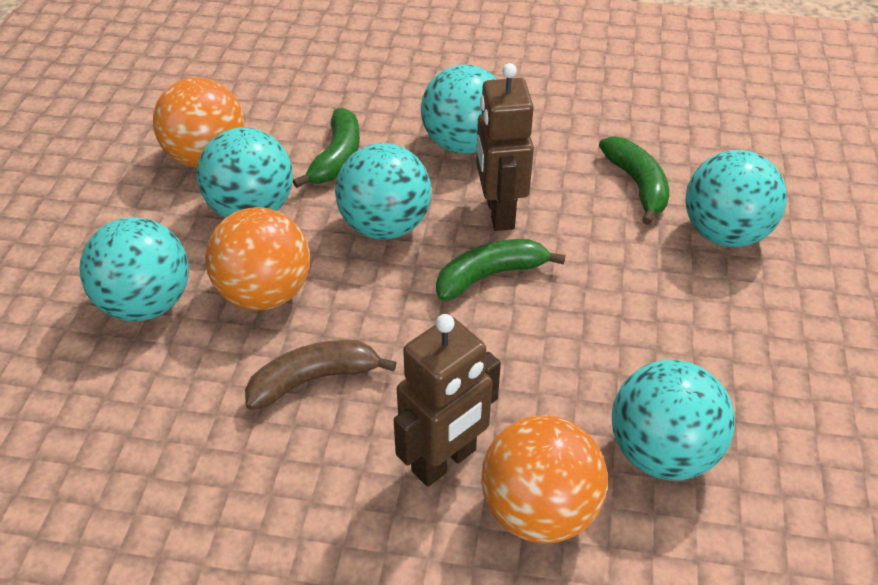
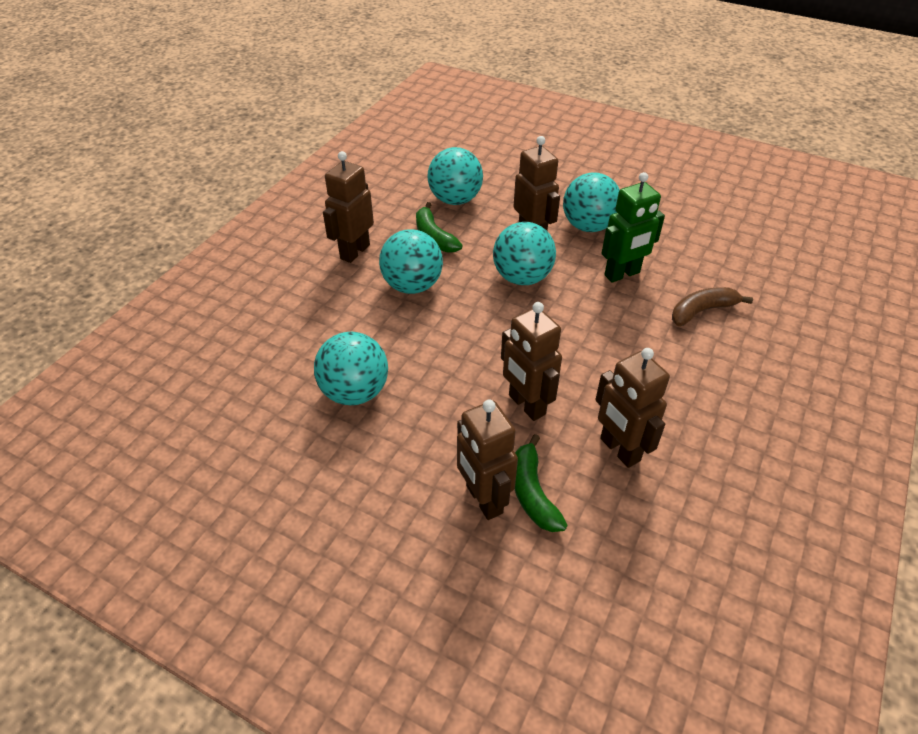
brown robot: [394,314,501,487] [476,63,534,231] = 2 -> [323,151,374,263] [457,400,518,520] [501,302,562,421] [513,136,560,231] [595,348,670,468] = 5
green banana: [293,108,360,188] [436,239,565,301] [599,136,669,225] = 3 -> [416,202,463,252] [515,434,568,532] = 2
green robot: none = 0 -> [601,172,665,283] = 1
orange ball: [153,77,245,168] [205,207,310,310] [481,415,608,544] = 3 -> none = 0
turquoise ball: [80,217,189,322] [197,127,293,218] [335,143,431,240] [421,65,497,154] [612,360,735,480] [685,150,787,247] = 6 -> [314,332,388,405] [379,229,443,294] [428,147,483,205] [493,222,556,285] [563,172,620,232] = 5

